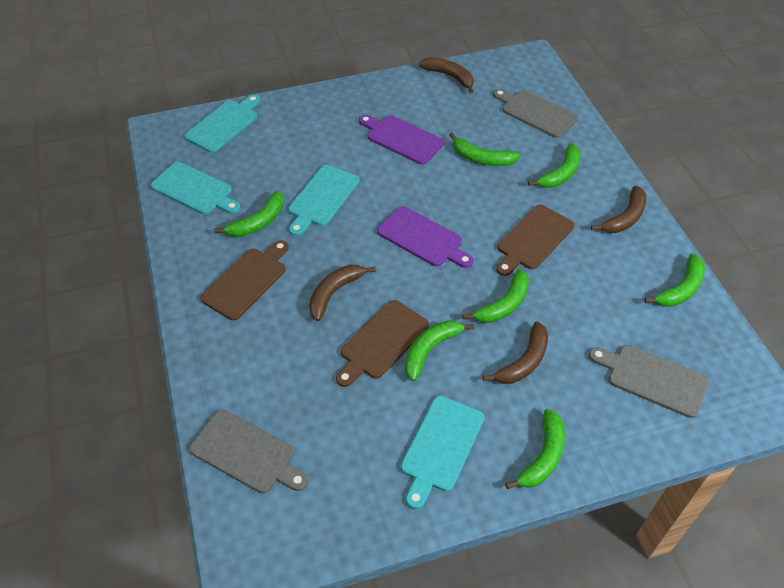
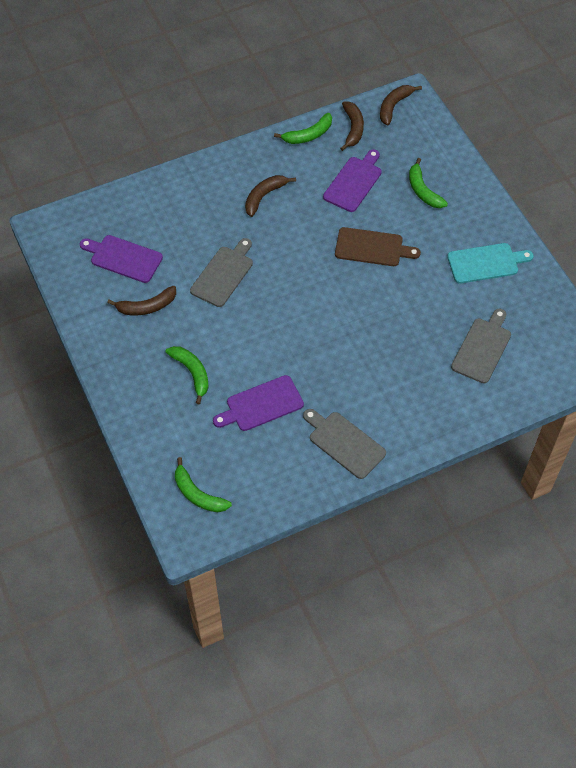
brown cutting board: [200,240,289,321] [336,300,429,387] [496,205,575,276] = 3 -> [335,227,421,266] = 1
green banana: [214,191,284,237] [405,320,475,381] [449,132,520,166] [463,269,529,323] [505,408,565,489] [528,143,581,188] [644,253,705,307] = 7 -> [166,346,209,404] [175,457,232,512] [274,113,332,144] [409,158,448,208] = 4
purple cutting board: [359,115,444,164] [377,206,473,268] = 2 -> [80,235,163,283] [213,375,304,431] [323,149,382,212] = 3
turquoise cutting board: [151,162,240,214] [184,95,260,153] [288,165,360,236] [401,396,484,509] = 4 -> [447,243,534,284] = 1

